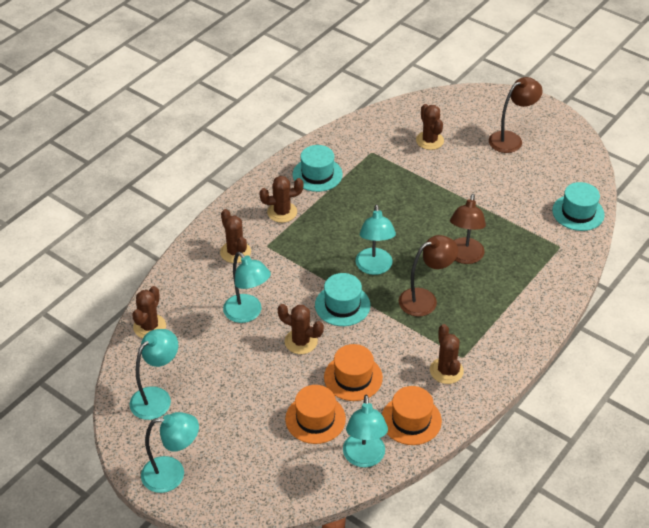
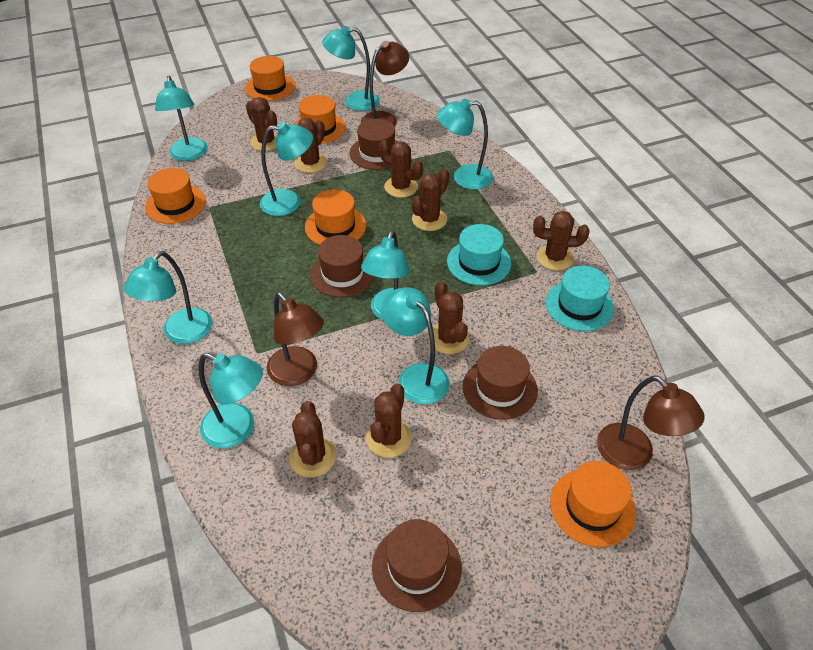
brown cactus: [132,286,166,338] [220,209,251,263] [259,176,303,223] [278,304,324,354] [416,104,444,150] [430,324,464,384] = 6 -> [246,97,277,151] [289,401,336,477] [294,118,327,173] [366,383,412,458] [379,140,423,198] [411,169,449,231] [428,281,469,354] [533,211,590,271] = 8
brown hat: none = 0 -> [310,235,375,297] [349,119,398,170] [372,519,462,612] [463,346,538,420] = 4
orange hat: [285,385,346,444] [324,344,383,401] [382,386,442,445] = 3 -> [145,168,206,224] [245,56,295,101] [294,95,346,144] [305,189,366,245] [550,461,636,547] = 5
turquoise hat: [293,145,343,192] [315,273,370,326] [552,182,605,231] = 3 -> [447,224,511,286] [545,266,614,331] = 2
turquoise lamp: [129,329,178,420] [141,412,199,493] [223,252,271,323] [343,395,388,467] [356,204,396,275] = 5 -> [123,251,212,344] [155,76,208,161] [198,353,263,448] [260,122,313,216] [322,26,380,111] [361,230,409,321] [381,287,449,404] [437,98,493,190] = 8

